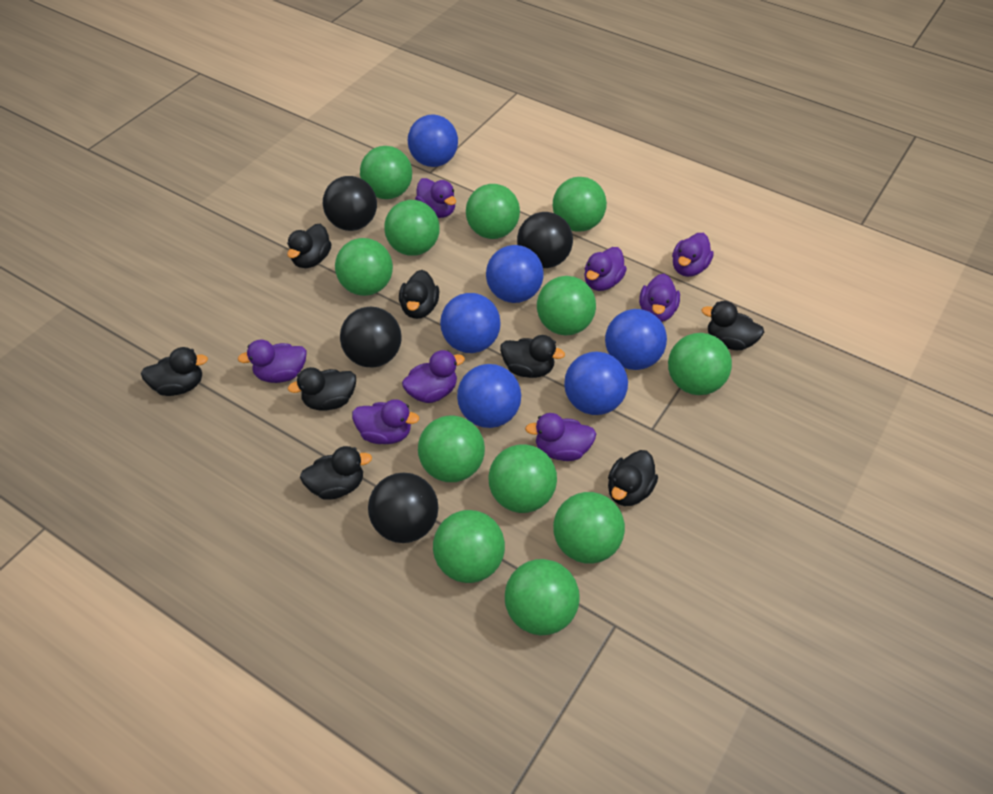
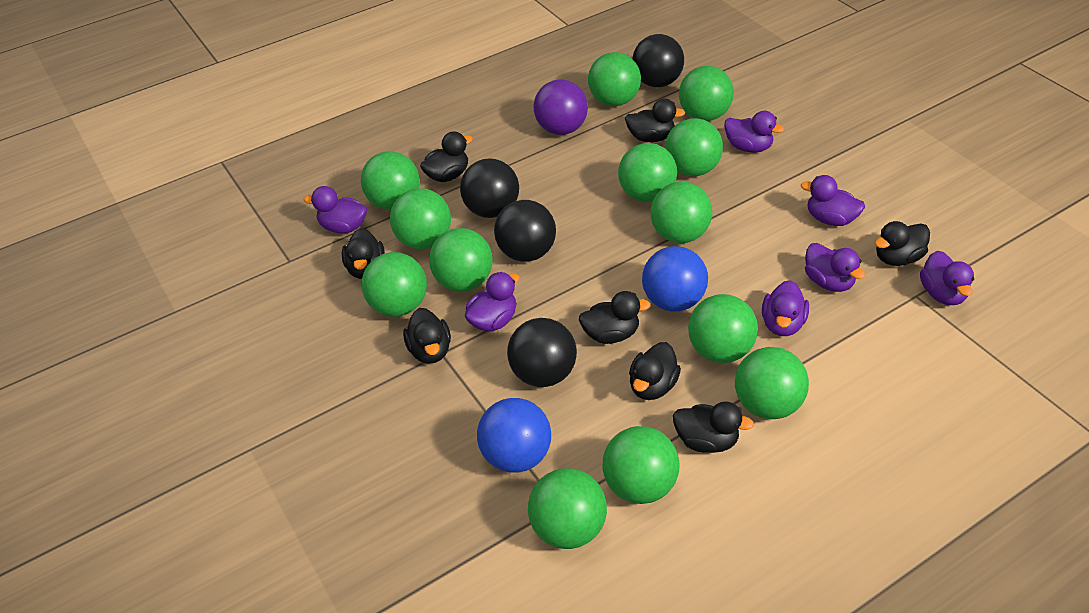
blue ball: [408,115,458,167] [440,293,501,353] [457,364,521,428] [486,245,544,303] [564,352,628,415] [605,309,667,370] = 6 -> [477,398,551,473] [642,246,708,312] = 2
green ball: [335,238,393,296] [360,146,412,199] [384,200,440,256] [418,415,485,482] [433,510,505,583] [466,184,520,239] [488,444,557,513] [505,559,580,636] [537,276,596,335] [553,177,607,232] [553,492,625,564] [668,333,732,395] = 12 -> [361,151,419,210] [361,252,427,317] [390,188,451,249] [429,228,493,292] [528,468,607,549] [588,52,641,106] [603,426,680,504] [618,143,677,202] [651,182,712,243] [665,118,723,176] [679,66,734,121] [688,294,758,363] [735,347,809,419] = 13
purple ball: none = 0 -> [534,79,588,135] = 1
purple duck: [238,339,307,383] [352,399,419,444] [402,350,465,403] [415,178,456,218] [525,413,596,461] [584,247,627,291] [639,274,680,322] [672,233,714,277] = 8 -> [304,186,367,233] [465,272,520,331] [724,111,784,153] [762,280,809,336] [801,175,865,226] [805,243,865,292] [920,251,974,305] = 7

